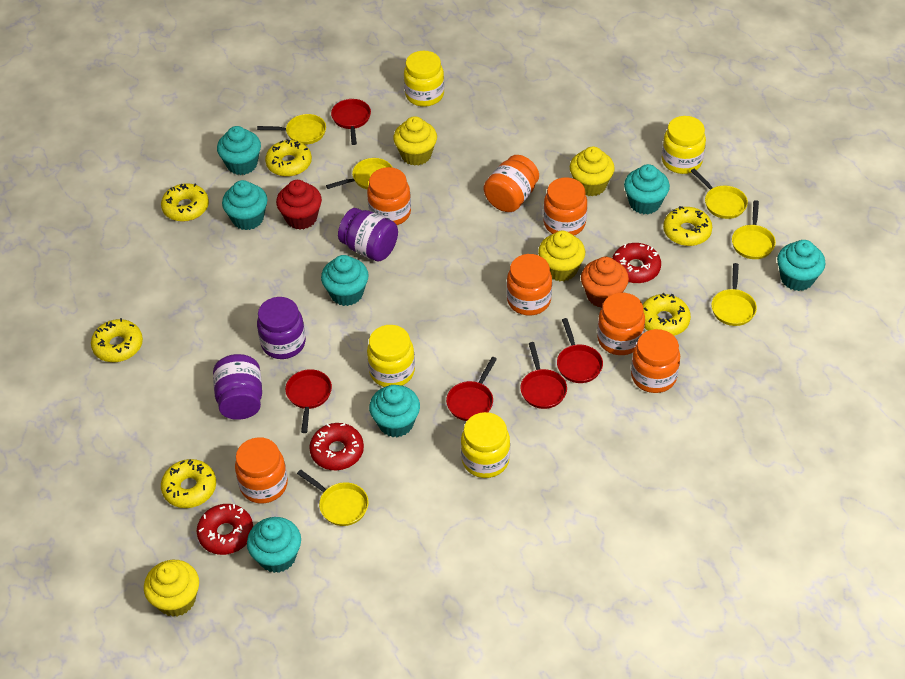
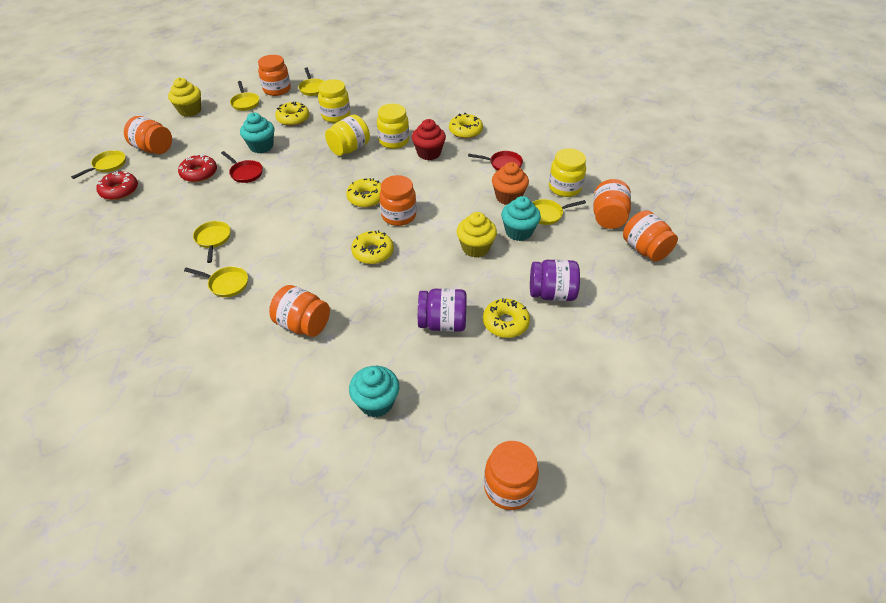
purple jar: [213,354,262,420] [257,297,306,359] [338,208,398,261] = 3 -> [418,288,467,332] [530,260,580,301] = 2
red donut: [197,504,253,555] [309,423,364,470] [612,243,661,283] = 3 -> [96,171,138,200] [178,154,217,182] = 2
red pan: [285,369,332,433] [331,99,371,145] [446,357,497,421] [520,342,567,409] [557,318,603,383] = 5 -> [221,151,263,183] [468,151,523,171] = 2
turquoise cupcake: [217,126,261,175] [222,180,268,230] [247,517,301,573] [321,255,369,306] [369,385,420,437] [624,164,670,214] [777,240,825,291] = 7 -> [240,113,274,154] [349,366,399,417] [501,196,541,241] = 3
yellow cupcake: [144,560,199,617] [393,116,437,166] [538,231,585,281] [570,147,615,196] = 4 -> [168,78,201,117] [457,212,497,258] = 2
yellow donut: [91,318,143,362] [161,183,209,222] [161,459,216,508] [265,139,312,177] [643,293,691,336] [663,206,712,246] = 6 -> [275,102,309,126] [346,178,381,208] [351,230,394,264] [449,113,483,139] [483,298,530,338] = 5

